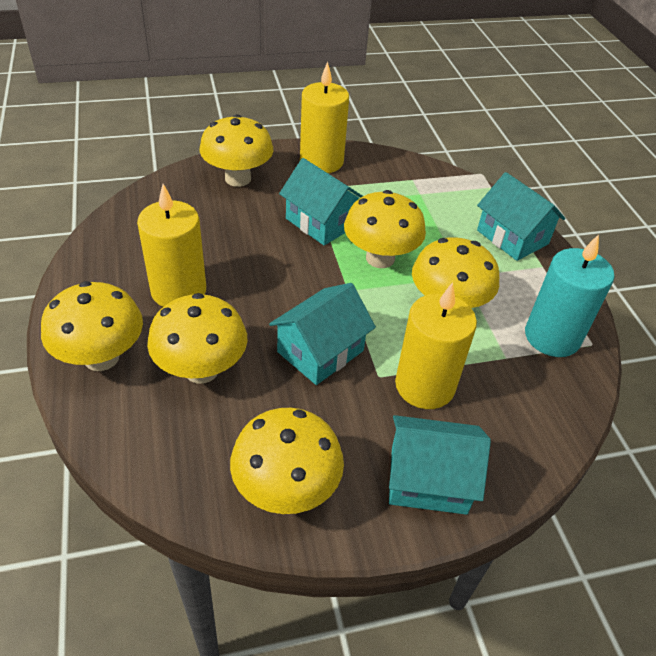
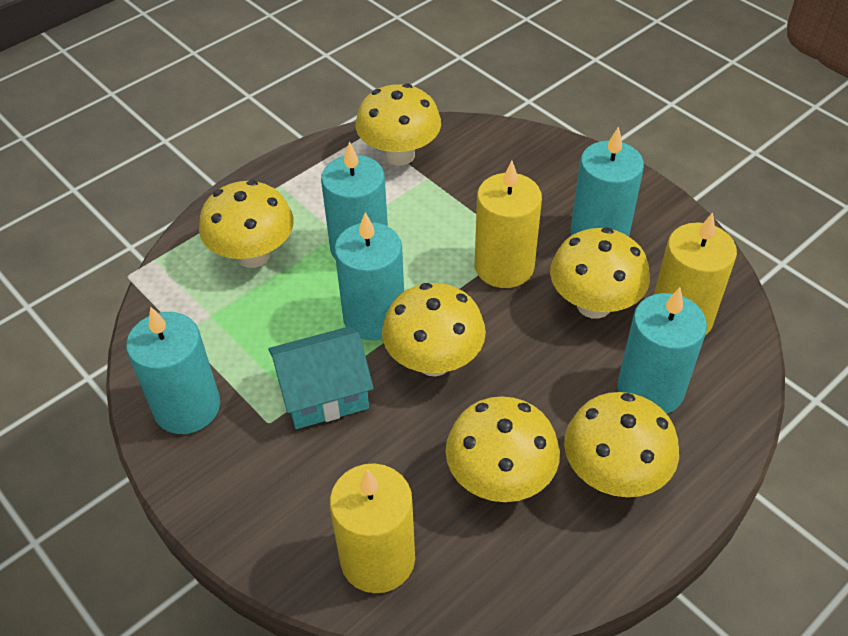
turquoise candle: [525,234,614,357] = 1 -> [126,307,220,434] [321,141,388,260] [334,213,404,340] [570,126,644,237] [618,287,707,414] = 5
turquoise house: [269,283,376,385] [279,158,363,245] [389,415,491,515] [477,172,565,261] = 4 -> [268,326,374,429] = 1

